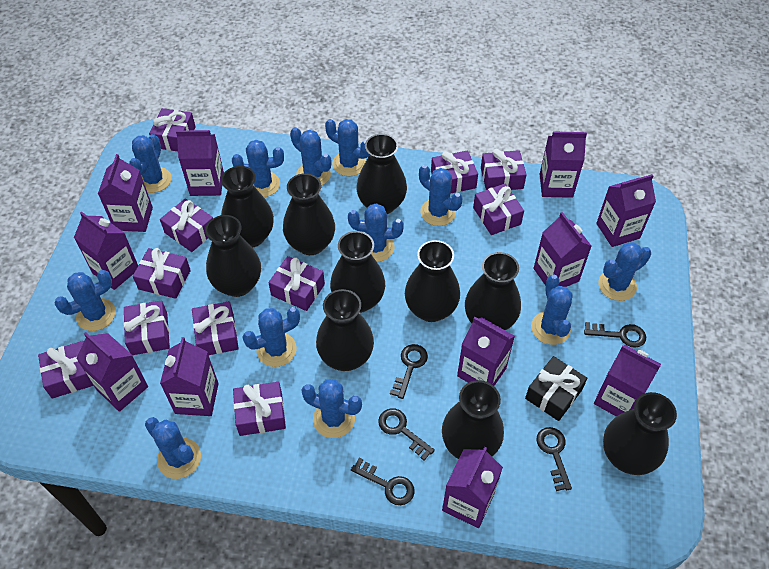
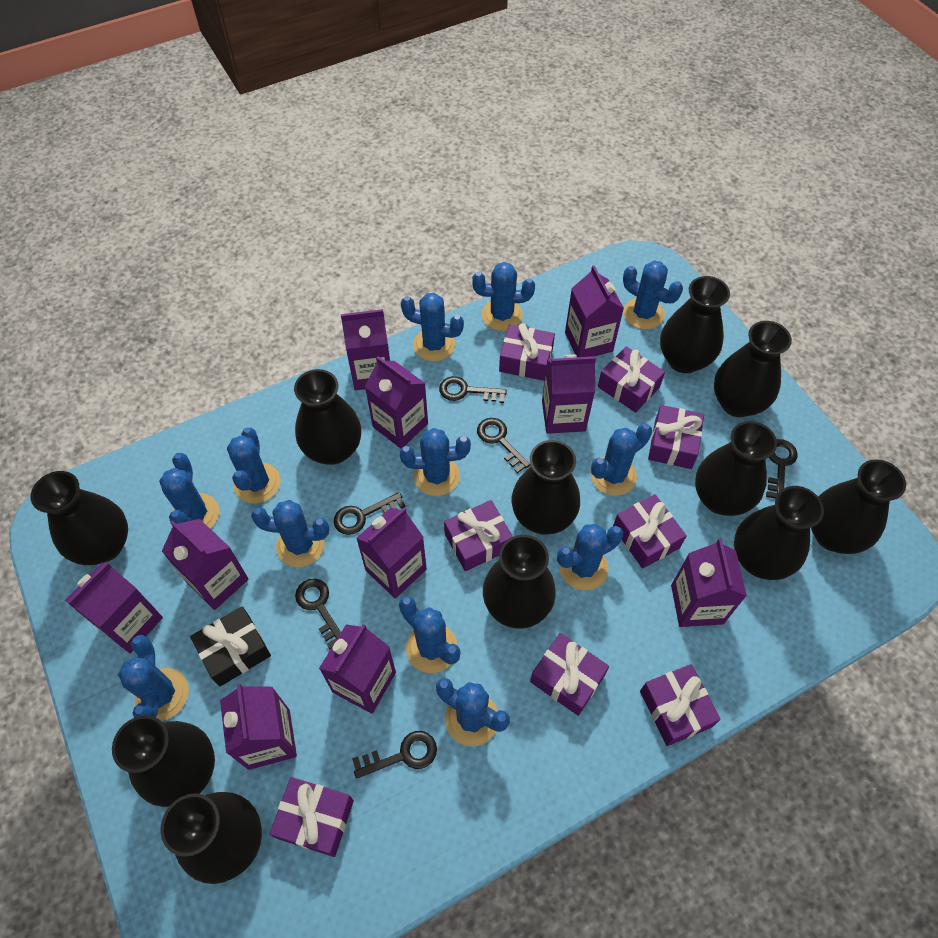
black key: [351,458,415,505] [378,409,435,460] [390,344,428,399] [537,427,572,491] [584,322,646,348] = 5 -> [295,579,341,649] [334,492,406,535] [352,731,437,779] [439,376,507,403] [477,418,531,473] [766,439,798,499] = 6
black vase: [205,215,261,297] [221,166,274,248] [283,173,335,255] [316,289,374,371] [330,231,385,313] [356,134,407,214] [405,240,460,322] [442,380,504,459] [465,252,521,330] [603,392,677,475] = 10 -> [31,471,128,565] [112,715,215,807] [160,792,262,884] [294,369,361,465] [483,535,556,629] [511,440,580,535] [660,276,730,373] [695,421,777,516] [714,321,792,417] [734,486,824,580] [811,459,906,554] = 11
purple carton: [74,211,138,290] [76,332,148,412] [98,154,153,232] [160,337,219,416] [176,130,224,196] [442,447,503,528] [457,317,515,386] [533,212,592,287] [540,132,587,198] [594,345,661,417] [596,174,656,247] = 11 -> [65,562,163,653] [162,519,249,610] [220,684,297,770] [319,624,396,714] [341,309,390,390] [356,508,427,598] [365,356,428,449] [542,355,596,434] [565,265,624,357] [671,539,747,627] = 10
purple gift: [38,341,94,399] [124,300,170,355] [133,248,191,299] [149,108,196,151] [160,198,213,252] [192,301,239,355] [233,382,286,436] [268,256,325,311] [431,150,478,194] [473,184,524,235] [481,149,527,190] = 11 -> [269,777,354,857] [444,500,513,571] [499,323,555,381] [530,633,609,716] [598,346,665,413] [613,494,687,569] [640,664,721,746] [648,405,704,469] = 8

